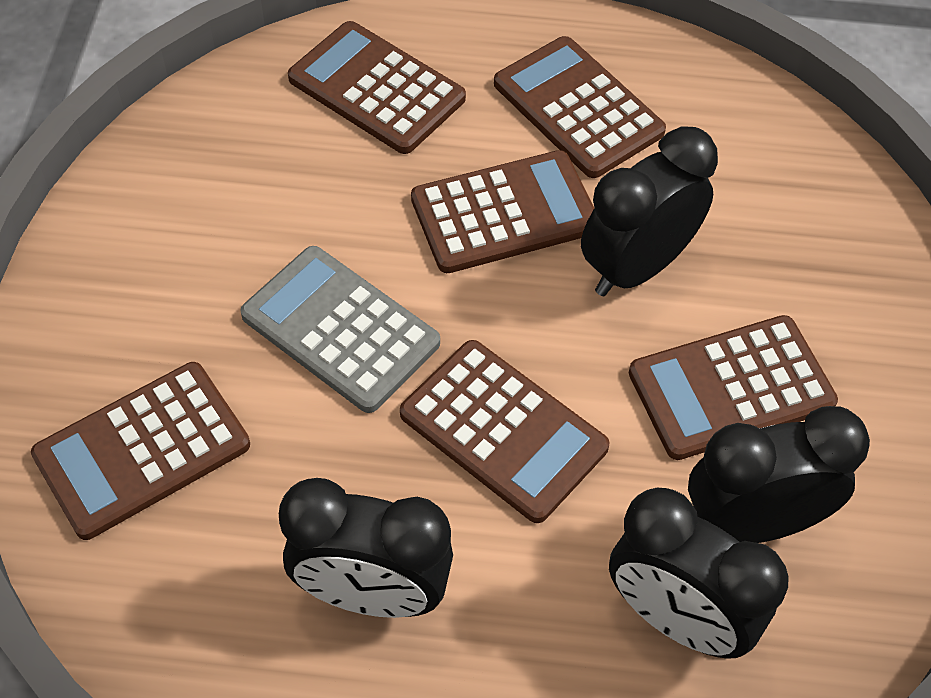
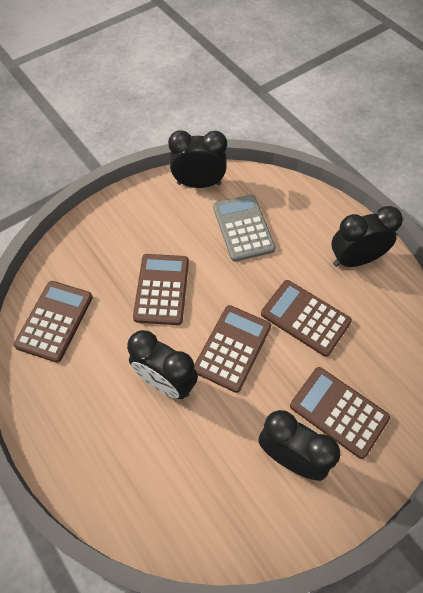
brown calculator: [31,362,250,540] [288,21,466,154] [400,340,609,523] [411,150,594,273] [494,36,666,178] [629,315,838,460] = 6 -> [14,281,93,363] [133,254,189,325] [194,305,271,393] [261,280,352,357] [290,367,390,459] = 5

